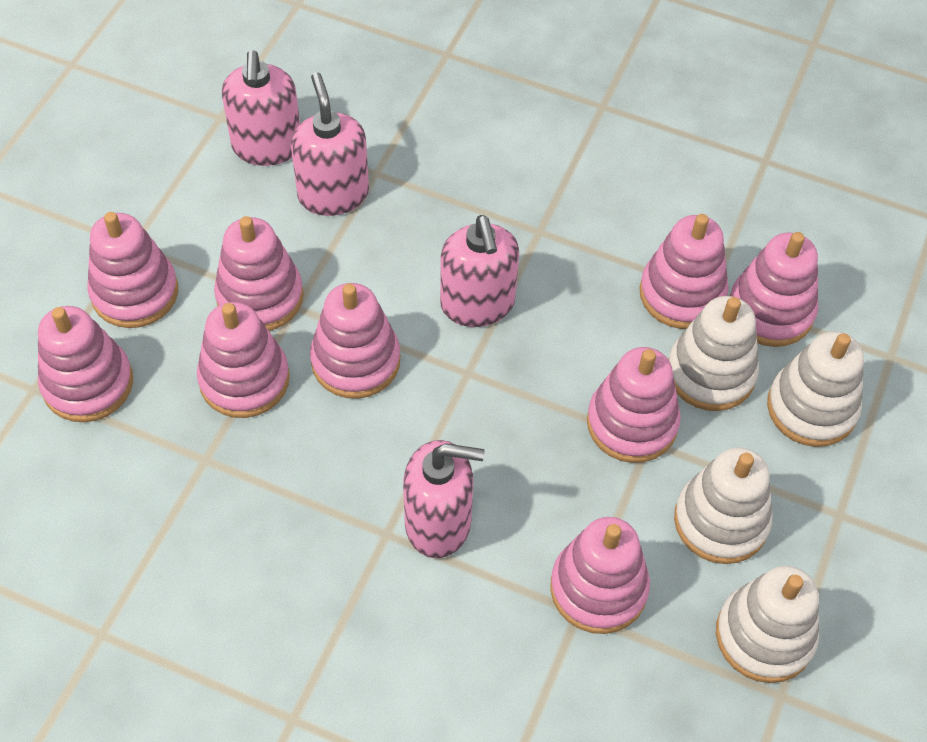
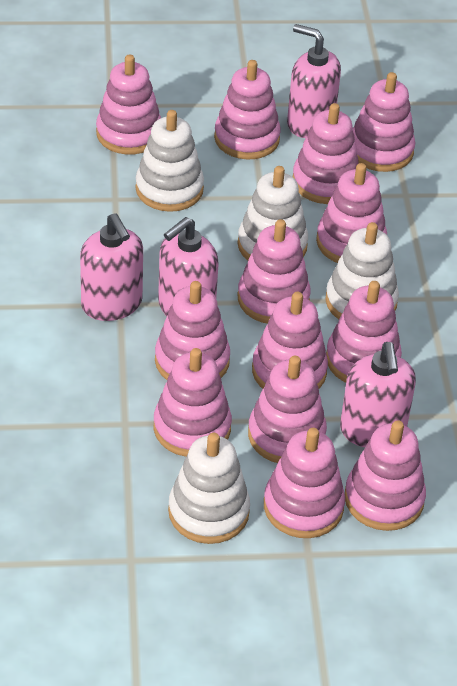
pink stacking toy: [38,306,133,422] [87,212,178,328] [197,302,290,418] [214,216,304,331] [310,283,400,399] [550,517,650,634] [587,347,681,463] [639,214,729,329] [730,232,818,347] = 9 -> [96,54,161,155] [154,348,232,457] [155,281,230,380] [214,60,281,160] [238,219,311,324] [248,356,327,463] [252,292,328,389] [264,428,345,538] [293,103,359,204] [316,163,387,263] [326,281,402,383] [345,420,426,531] [352,72,415,172] = 13

